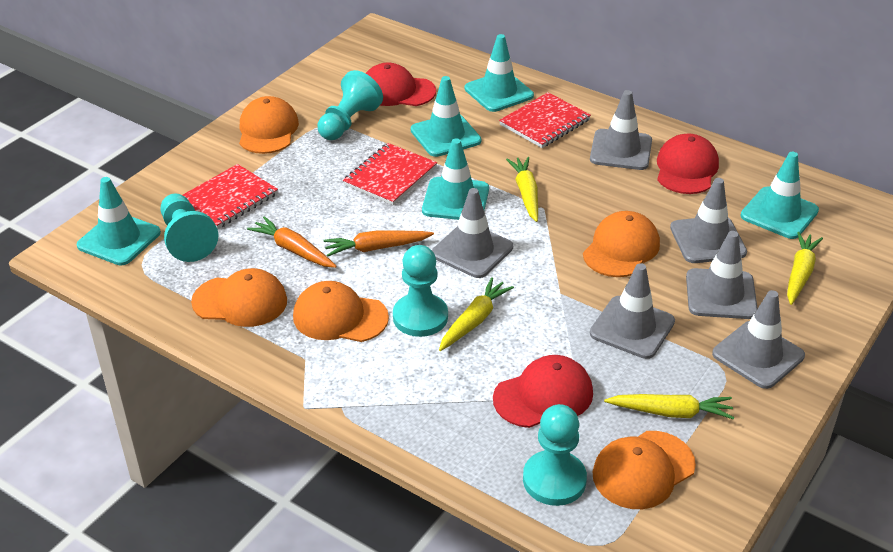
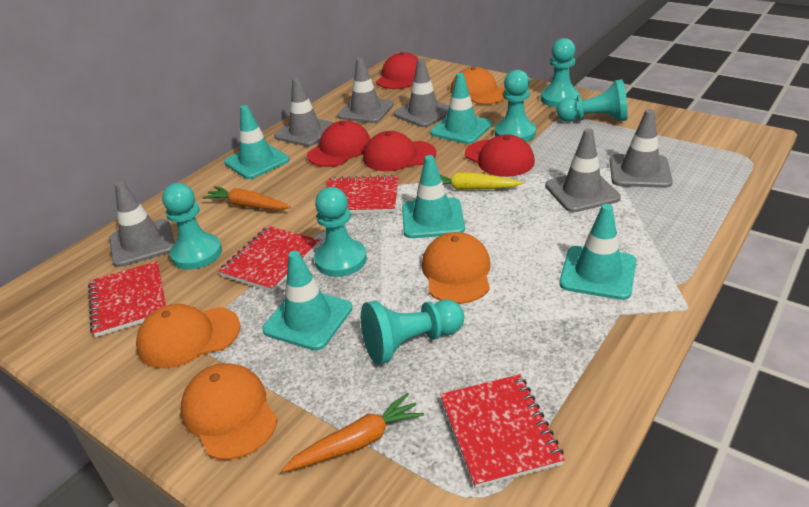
orange cap: [191,268,287,327] [239,96,299,154] [293,281,389,342] [583,211,660,277] [593,431,696,509] = 5 -> [136,304,241,369] [181,363,278,460] [422,232,490,304] [450,67,506,105] = 4
red cap: [366,62,436,106] [493,355,593,428] [657,134,719,194] = 3 -> [307,120,370,167] [363,131,436,171] [376,52,418,89] [465,134,535,177] = 4
red notebook: [183,164,278,229] [343,143,437,205] [499,92,591,148] = 3 -> [88,261,166,337] [219,226,320,292] [326,175,399,214] [440,374,565,488] = 4
turquoise pawn: [161,194,218,262] [318,70,383,140] [393,245,448,337] [523,404,587,506] = 4 -> [162,183,222,270] [314,187,367,277] [361,299,464,365] [495,70,536,142] [541,38,580,107] [556,79,628,122] = 6
yellow carrot: [439,277,514,351] [506,157,538,222] [604,394,734,420] [787,232,823,305] = 4 -> [440,172,523,190] = 1

